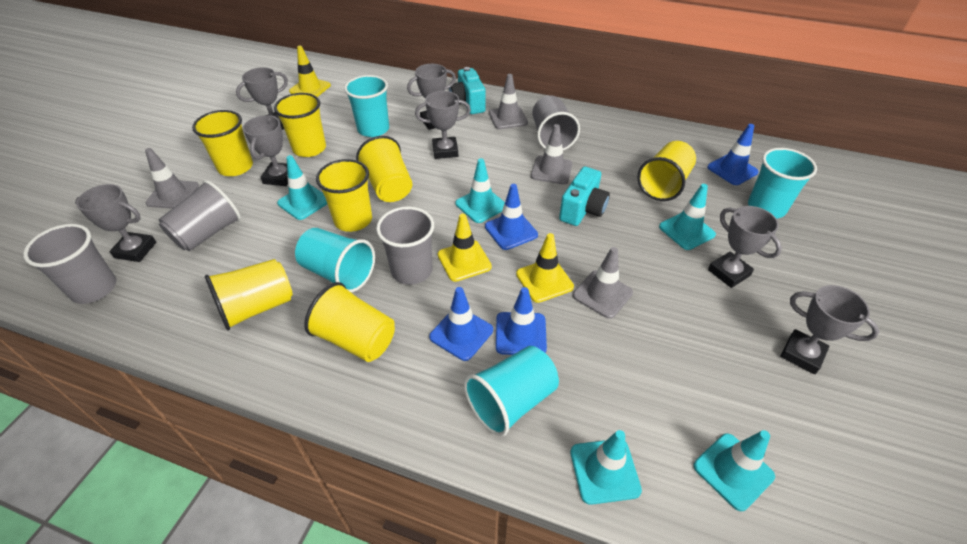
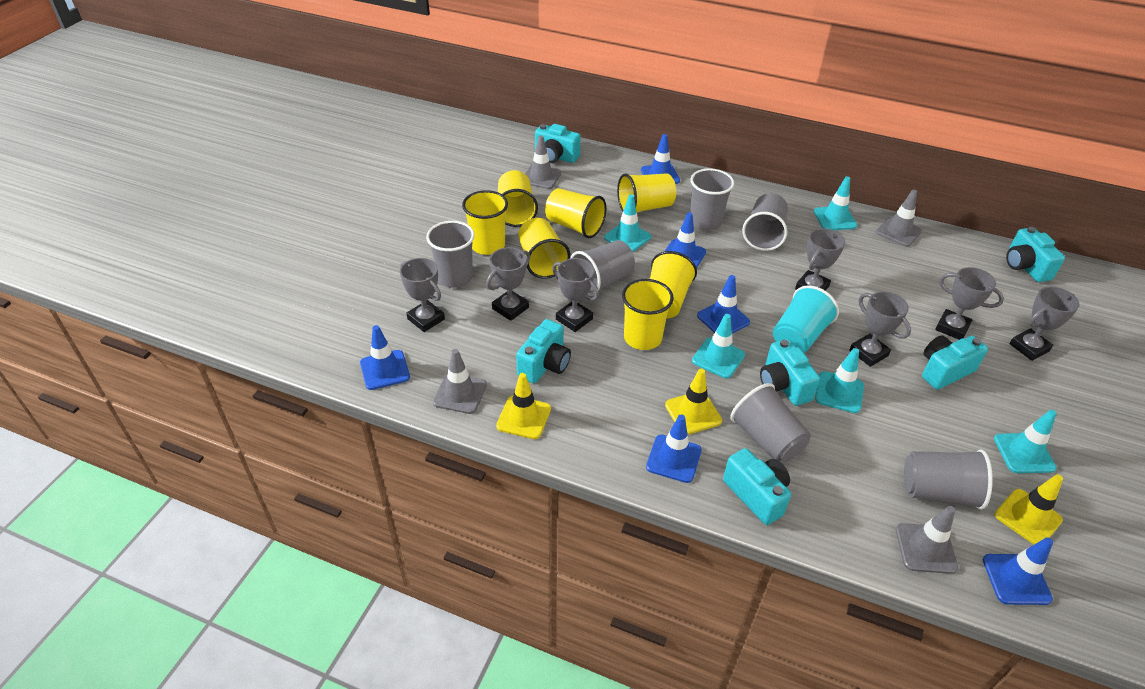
blue traffic cone: [429,287,493,361] [485,184,538,250] [496,287,547,355] [707,124,759,185] = 4 -> [360,325,410,390] [641,134,680,184] [646,414,702,483] [665,212,706,268] [697,275,750,334] [983,537,1053,605] = 6
grey cup: [23,224,116,304] [159,180,241,251] [376,207,434,285] [532,95,580,151] = 4 -> [426,221,475,288] [570,240,635,296] [690,168,734,230] [730,383,811,463] [742,193,788,251] [904,450,993,510] = 6
turquoise camera: [449,67,486,114] [559,167,610,226] = 2 -> [516,319,571,383] [535,124,581,163] [723,448,791,525] [760,339,820,406] [922,335,988,390] [1006,227,1065,282] = 6
turquoise cup: [295,228,375,292] [344,75,389,137] [464,346,559,436] [748,148,817,219] = 4 -> [773,285,839,353] = 1

